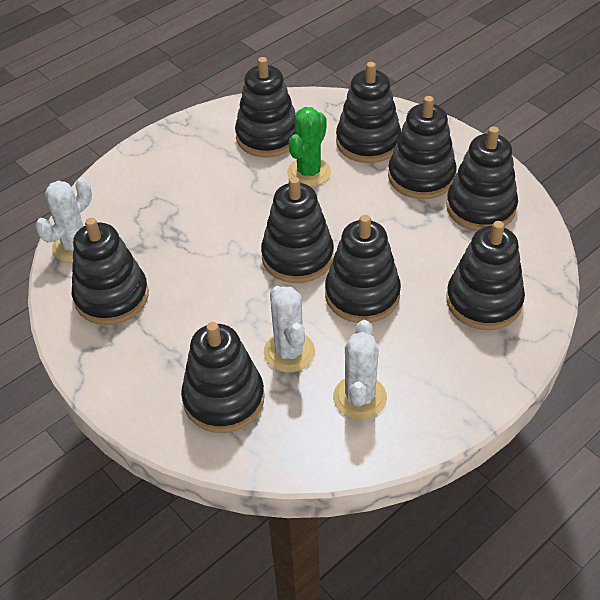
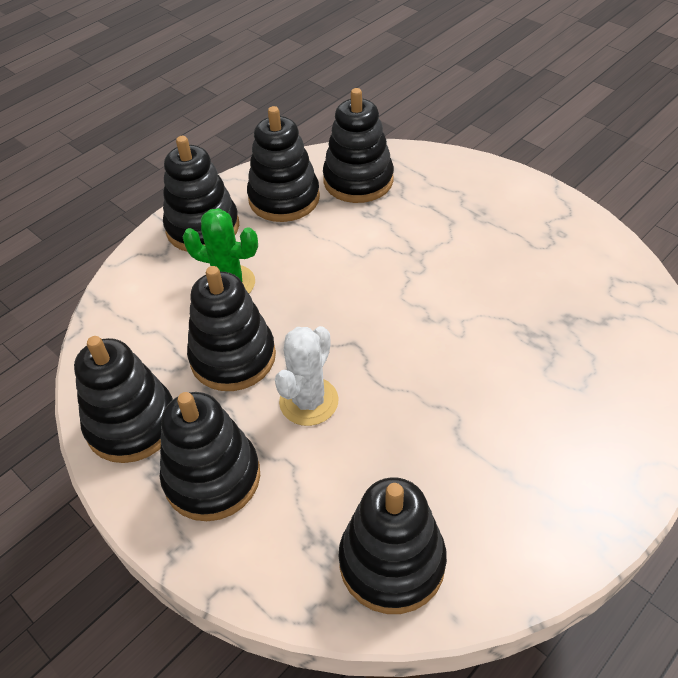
black stacking toy: [72,218,149,325] [181,322,264,433] [235,57,296,157] [261,177,334,283] [325,215,401,323] [336,62,401,163] [388,96,457,199] [446,126,518,231] [446,221,525,330] = 9 -> [74,336,173,463] [160,392,260,521] [163,136,239,252] [187,266,276,391] [247,106,320,222] [323,88,394,203] [338,477,447,614] = 7
white cactus: [35,177,92,263] [264,286,315,373] [333,320,387,420] = 3 -> [275,326,339,426] = 1

